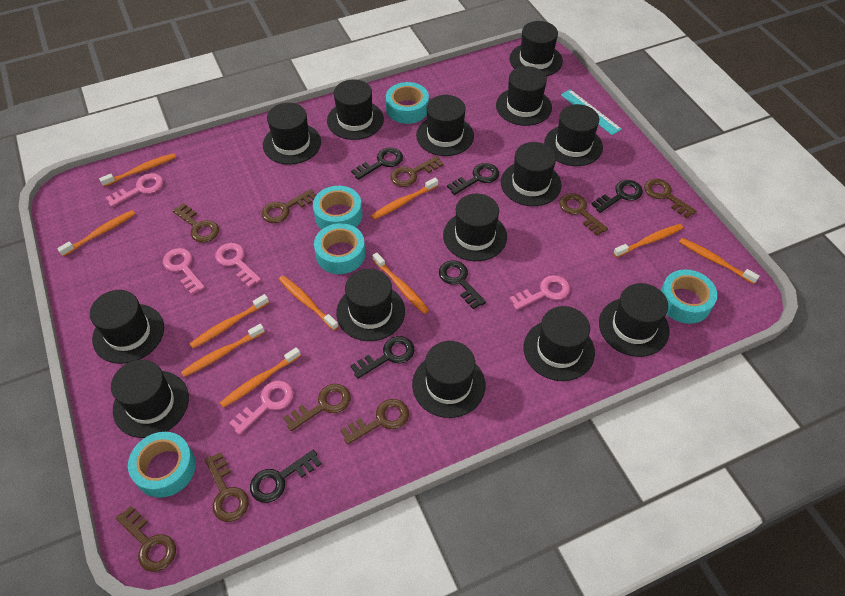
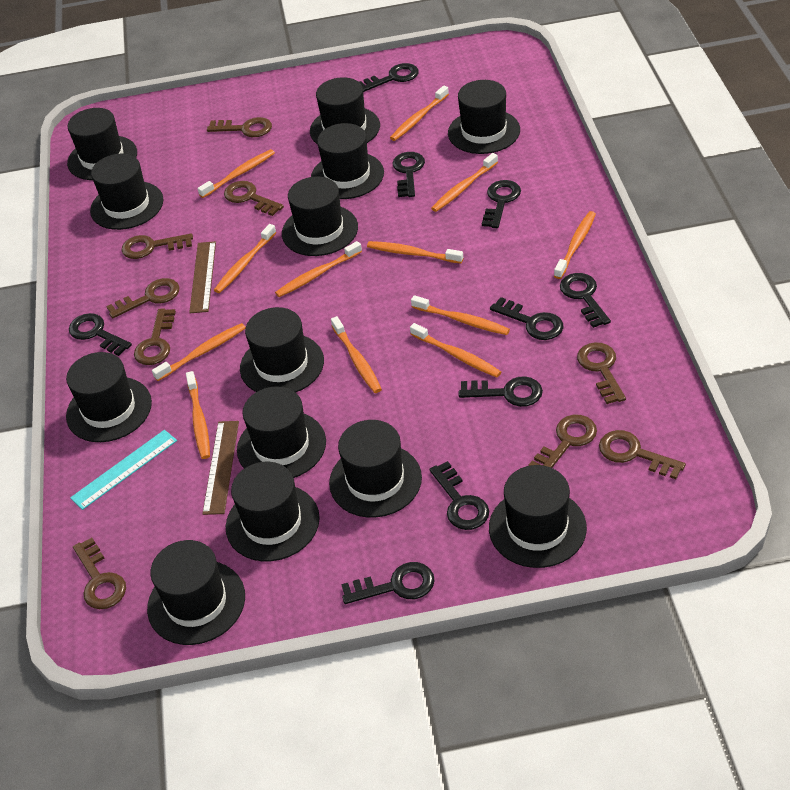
black hat: [90,290,164,364] [111,360,189,438] [263,103,321,165] [327,79,384,140] [336,269,405,341] [412,341,486,418] [416,95,474,156] [443,194,507,261] [496,66,552,126] [501,142,562,206] [509,21,563,77] [523,306,595,381] [544,104,603,166] [599,283,670,357] = 14 -> [66,352,152,442] [67,108,137,180] [90,154,164,230] [147,540,245,645] [226,462,320,561] [237,387,326,478] [240,307,324,393] [282,177,358,256] [310,77,380,145] [311,123,384,199] [329,420,422,518] [448,80,520,154] [489,465,587,568] = 13
black key: [250,450,321,503] [350,336,415,379] [351,148,403,180] [439,260,486,309] [447,163,499,195] [591,180,643,213] = 6 -> [69,313,132,356] [341,562,435,604] [359,63,419,92] [392,152,425,197] [429,461,489,530] [459,376,543,407] [482,180,521,228] [490,297,563,340] [560,273,611,328] = 9
brown ruler: none = 0 -> [189,241,216,313] [202,421,239,515] = 2
orange toothbrush: [57,210,135,256] [99,153,176,187] [181,324,265,377] [190,294,269,348] [220,347,301,408] [279,276,339,330] [371,178,438,220] [372,252,429,314] [613,224,683,257] [679,238,760,284] = 10 -> [152,323,246,381] [186,371,210,459] [197,149,275,198] [214,224,276,293] [275,241,362,297] [331,316,382,393] [367,241,463,263] [390,86,449,141] [410,323,501,377] [411,295,510,335] [431,153,498,212] [554,211,596,279] = 12
pink key: [106,173,163,207] [163,248,205,295] [215,243,261,287] [229,380,294,435] [509,275,570,310] = 5 -> none = 0
turquoise tape: [128,432,196,498] [313,186,362,229] [314,223,365,274] [386,82,429,124] [661,269,717,324] = 5 -> none = 0

